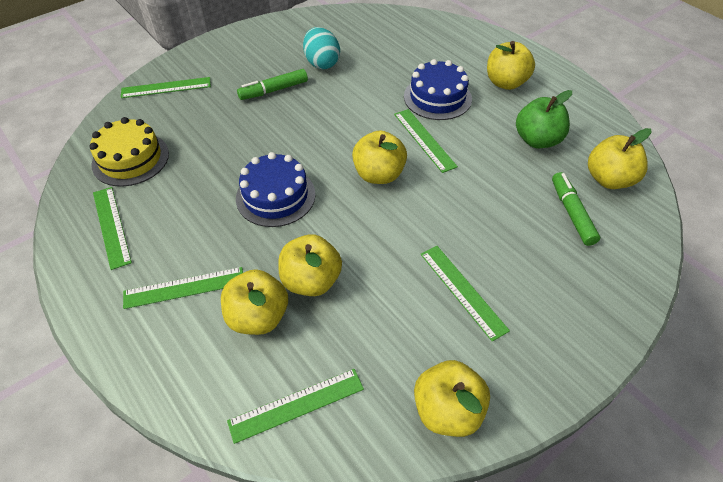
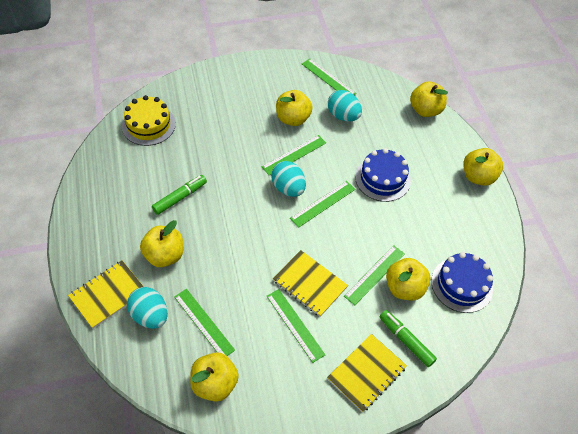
green apple: [516,90,572,148] = 1 -> none = 0
turquoise egg: [303,27,340,69] = 1 -> [127,287,168,329] [271,161,306,197] [328,90,362,122] = 3
yellow notebook: none = 0 -> [68,260,144,329] [273,250,348,317] [327,334,407,413] = 3

